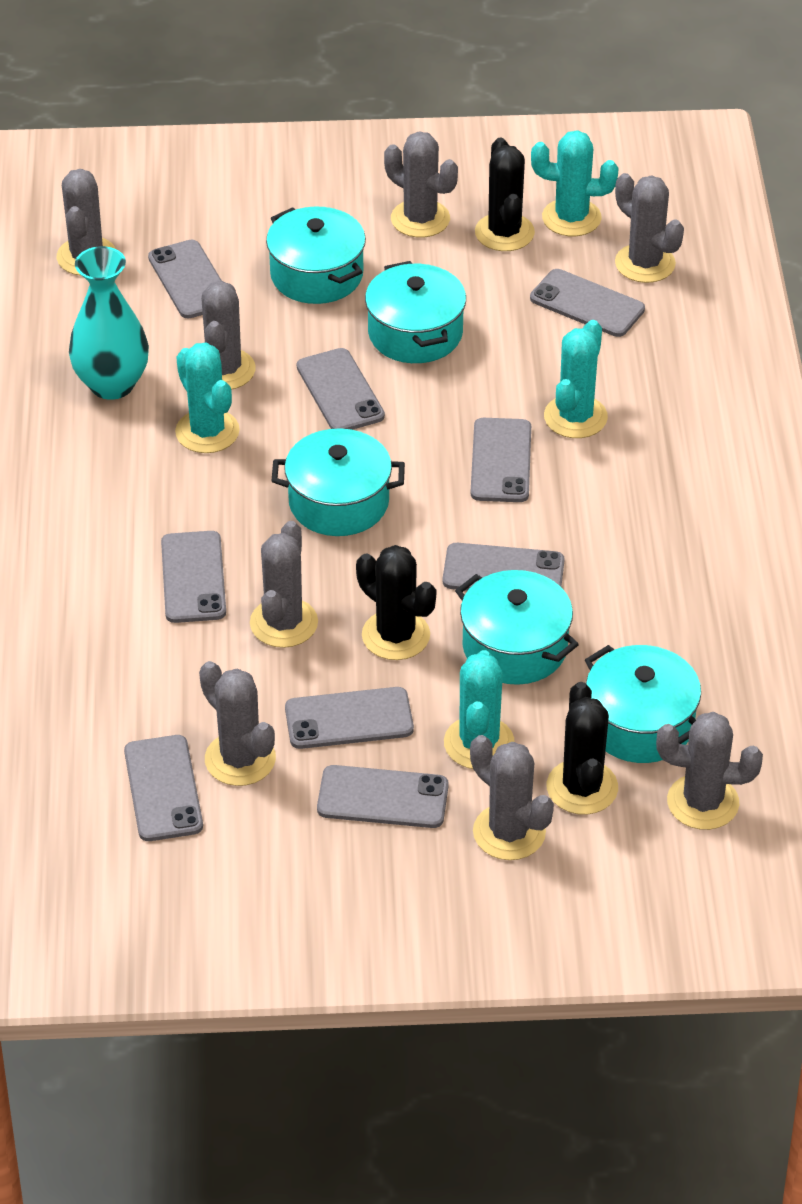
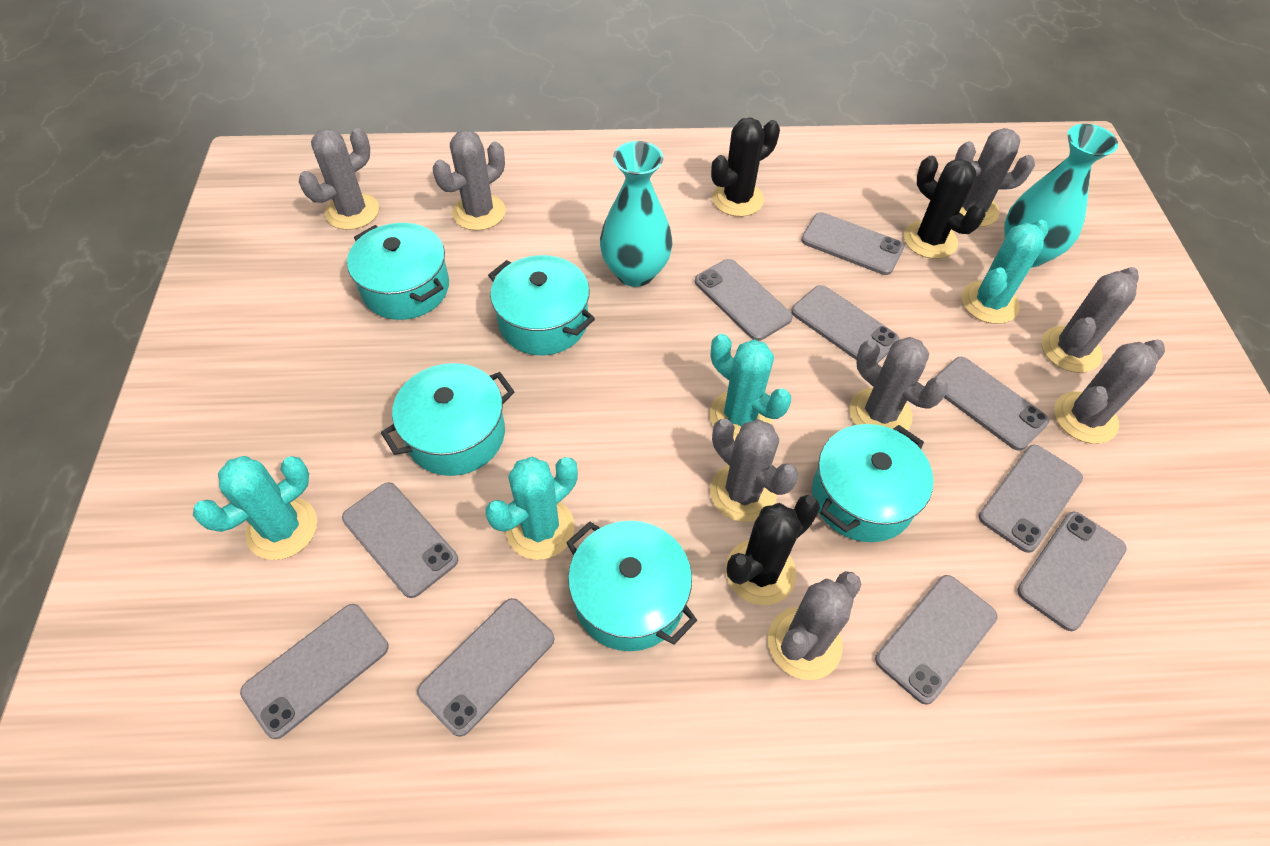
grey phone: [124,735,203,841] [148,240,222,319] [161,531,226,623] [285,687,414,749] [297,348,385,430] [317,765,449,828] [443,543,564,591] [471,418,531,502] [530,269,645,337] = 9 -> [240,604,389,739] [342,482,458,598] [417,598,555,737] [695,259,793,341] [791,285,900,363] [801,212,904,275] [875,575,997,705] [934,357,1049,451] [978,445,1083,553] [1017,512,1127,631] = 10
turquoise vase: [69,246,149,400] = 1 -> [600,141,673,287] [1004,124,1118,267] = 2

